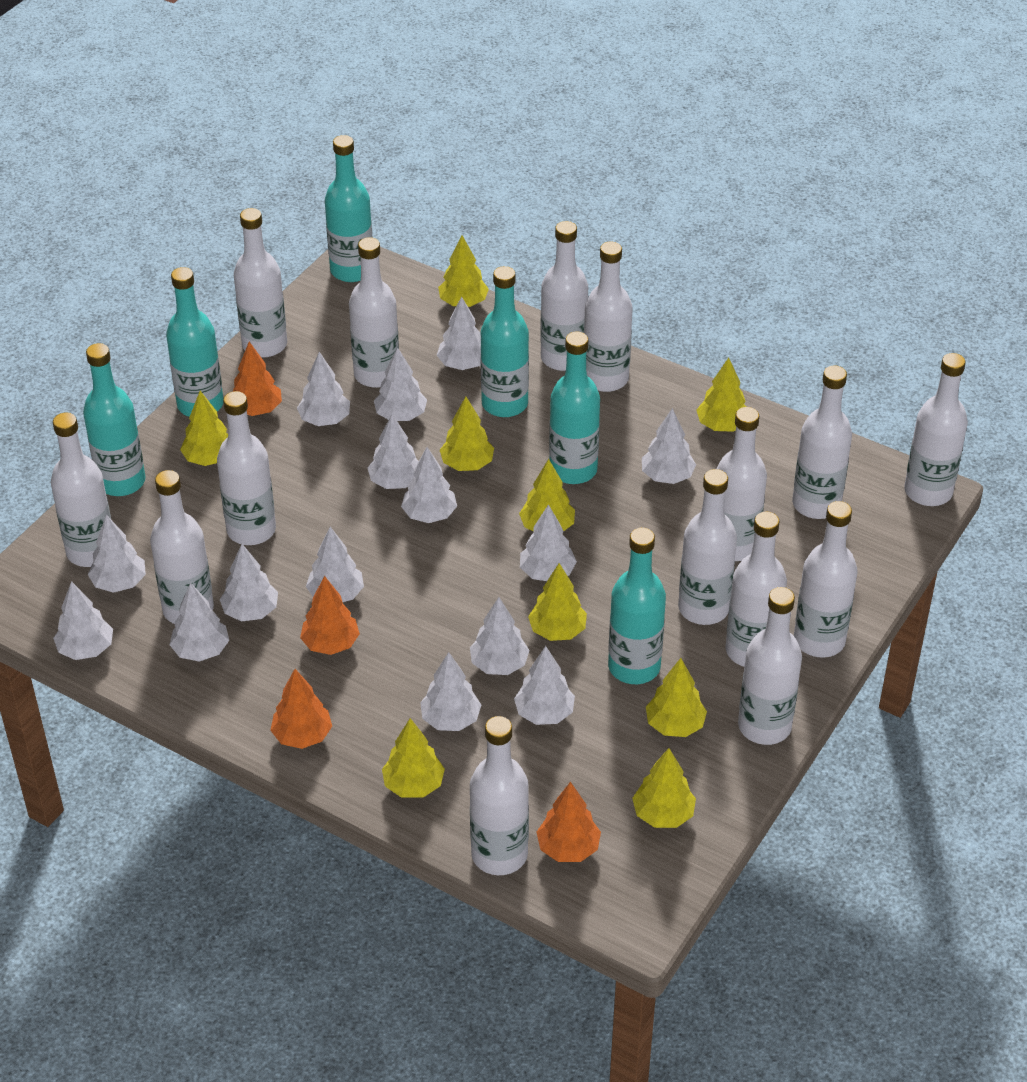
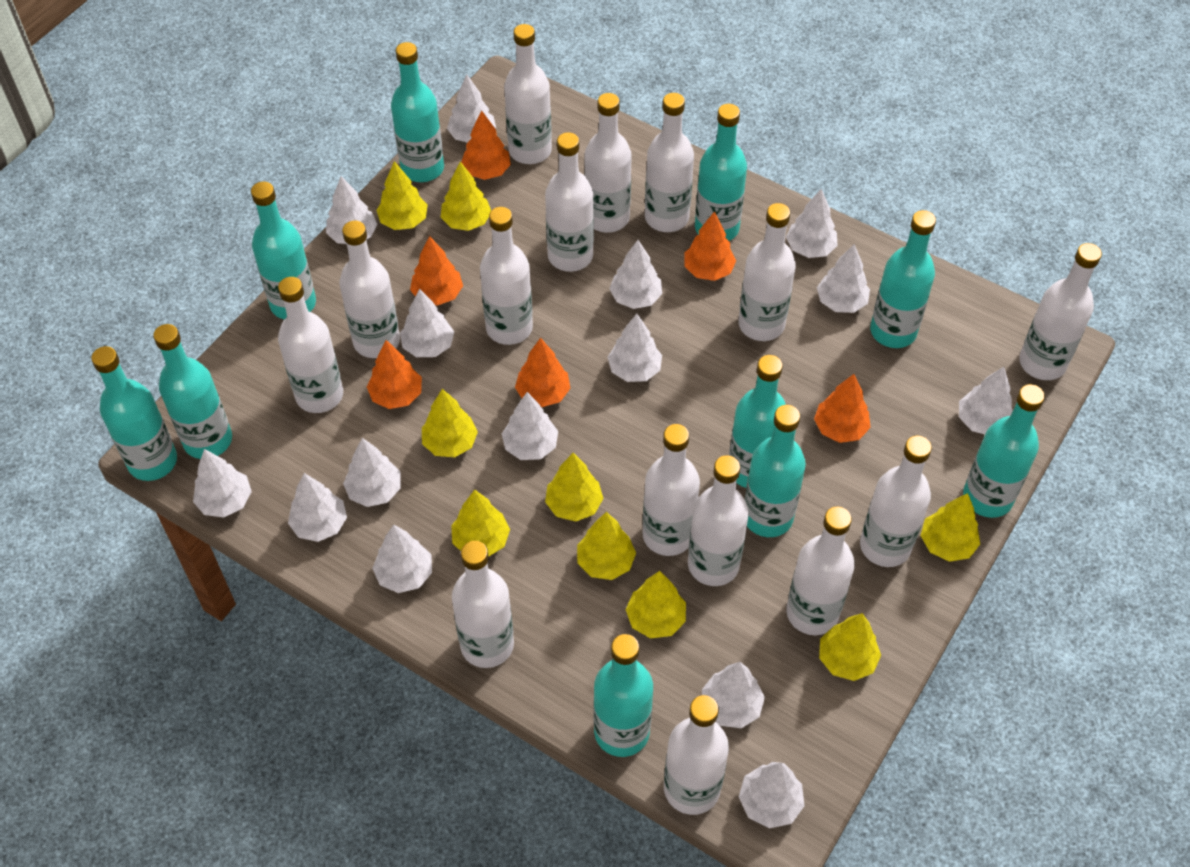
orange tree: [232,342,282,416] [270,669,332,749] [300,576,360,655] [536,781,601,862] = 4 -> [367,340,422,409] [410,236,463,306] [461,110,511,180] [515,338,571,407] [685,211,736,281] [814,374,871,443] = 6
turquoise bottle: [83,343,146,496] [166,267,223,417] [325,135,372,282] [480,266,529,417] [549,332,600,484] [608,528,666,684] = 6 -> [91,346,177,481] [153,324,232,459] [251,182,316,319] [391,42,444,182] [594,634,653,757] [695,104,747,241] [729,355,786,488] [744,405,806,537] [870,210,936,348] [963,384,1045,518] = 10

